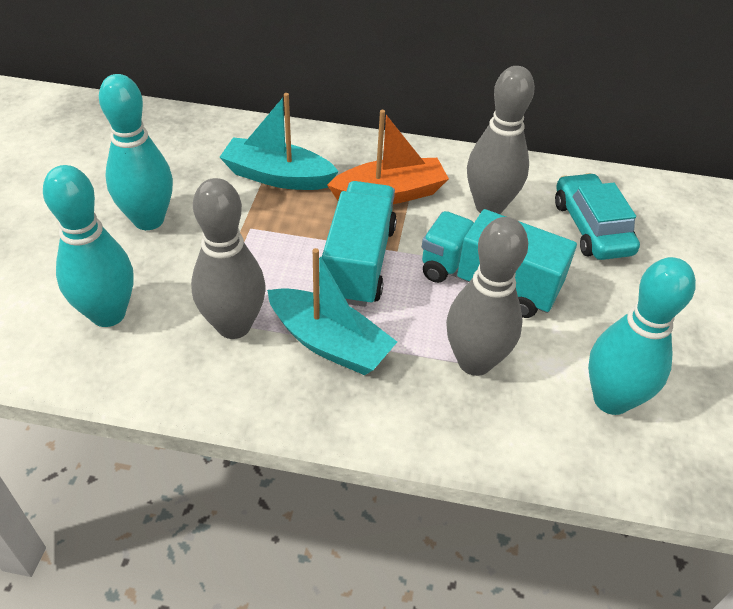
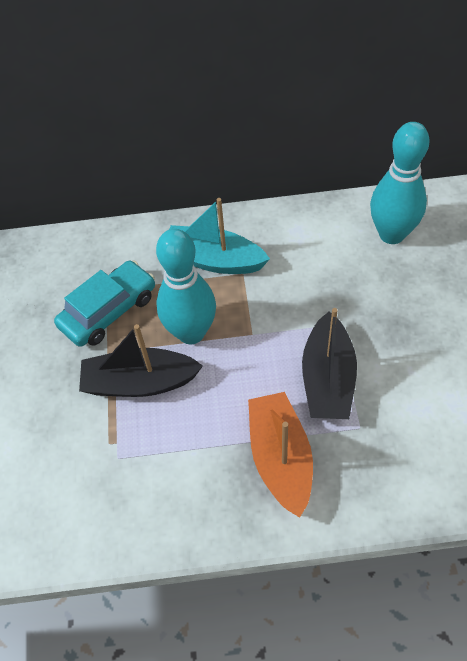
black boat: none = 0 -> [79,324,203,397] [302,308,357,419] = 2
grey bowling pin: [191,178,266,339] [446,217,528,376] [467,66,535,214] = 3 -> none = 0
turquoise boat: [219,93,339,190] [267,248,397,375] = 2 -> [169,198,270,274] = 1
turquoise bowling pin: [43,165,134,327] [99,74,173,230] [588,257,696,415] = 3 -> [156,229,216,344] [370,122,430,244] = 2
turquoise truck: [322,181,397,307] [422,209,577,318] = 2 -> none = 0

